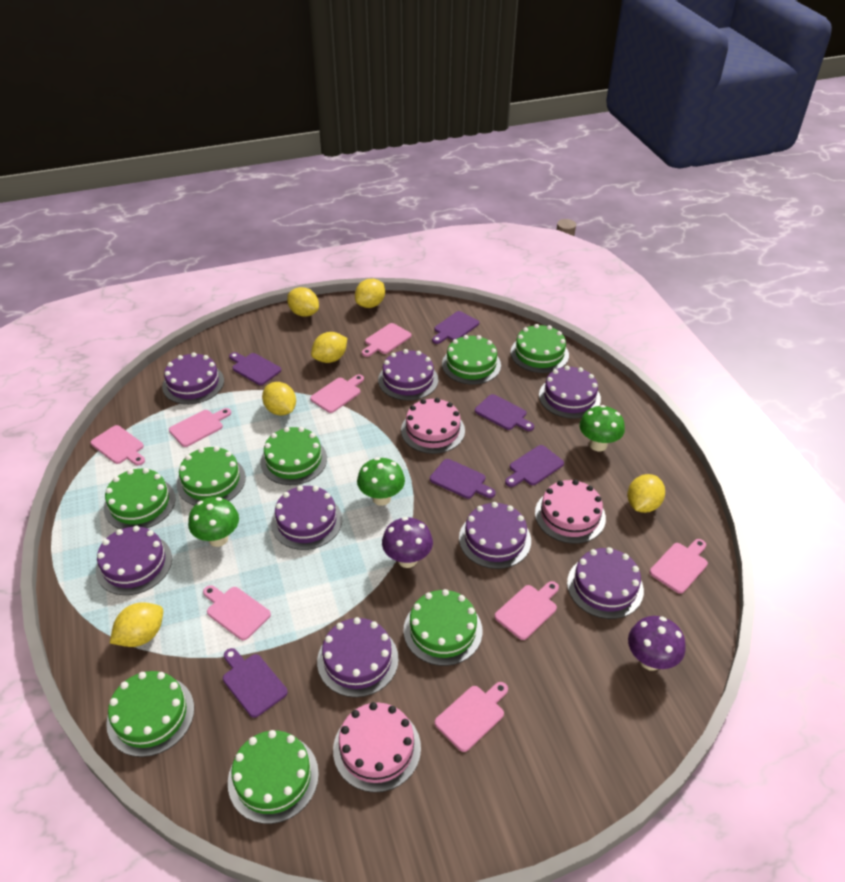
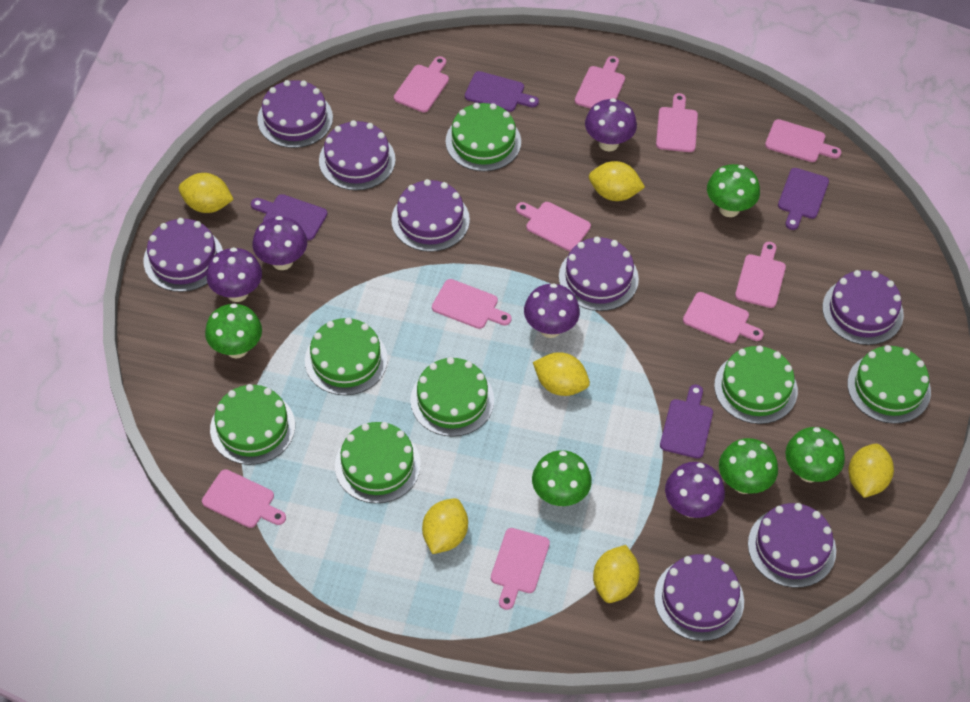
green cake: [104,468,176,529] [106,671,194,757] [177,446,246,505] [228,730,319,824] [260,427,327,485] [404,589,482,666] [442,335,501,384] [510,324,569,373] = 8 -> [210,384,295,465] [305,317,388,395] [335,422,421,503] [410,357,494,437] [446,103,521,171] [714,345,798,424] [847,345,931,424] = 7
green mushroom: [188,497,239,547] [357,457,405,506] [579,405,625,451] = 3 -> [205,303,262,359] [532,450,592,506] [707,164,760,217] [719,438,778,494] [786,427,845,483] = 5
pink cake: [333,702,421,792] [401,398,465,454] [535,480,606,544] = 3 -> none = 0
pink cutting board: [91,425,145,466] [169,408,231,447] [203,585,271,640] [310,374,364,413] [362,323,411,357] [435,682,508,752] [495,581,559,640] [650,539,708,594] = 8 -> [202,469,286,528] [394,56,449,113] [432,279,512,329] [491,528,550,610] [516,202,591,251] [575,56,625,109] [656,93,698,152] [683,292,764,343] [735,242,786,308] [765,119,841,162] = 10
purple cutting board: [223,648,288,718] [229,352,281,385] [430,459,496,499] [432,311,479,344] [475,394,534,431] [505,445,564,487] = 6 -> [251,194,327,240] [465,71,539,112] [660,385,713,459] [778,168,829,230] = 4
purple mushroom: [382,517,433,568] [628,616,685,671] = 2 -> [206,248,262,302] [252,216,307,270] [524,283,580,338] [585,98,637,151] [665,462,725,518] = 5

